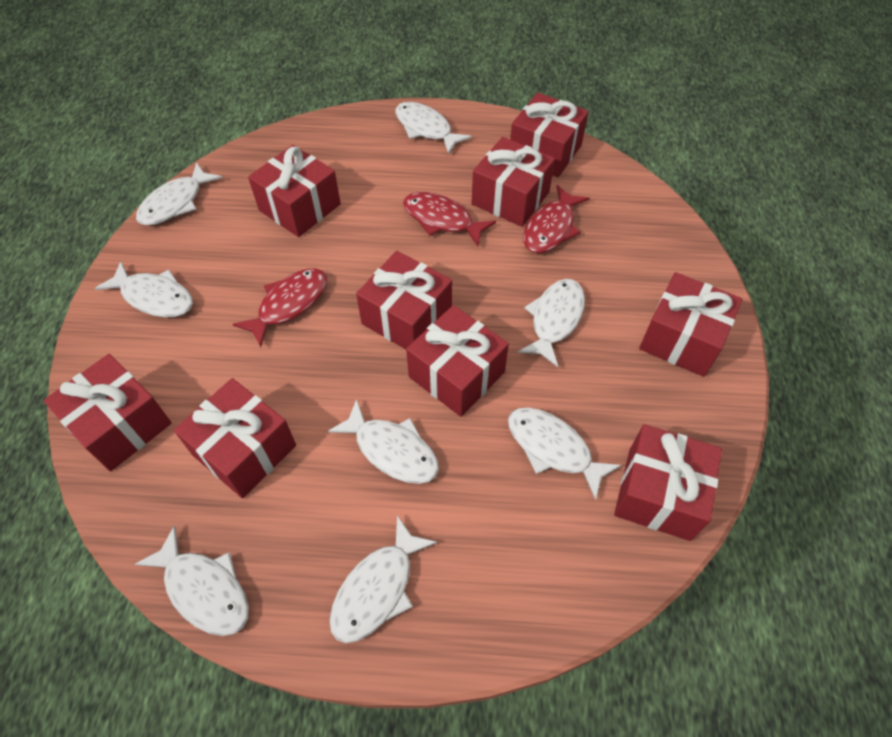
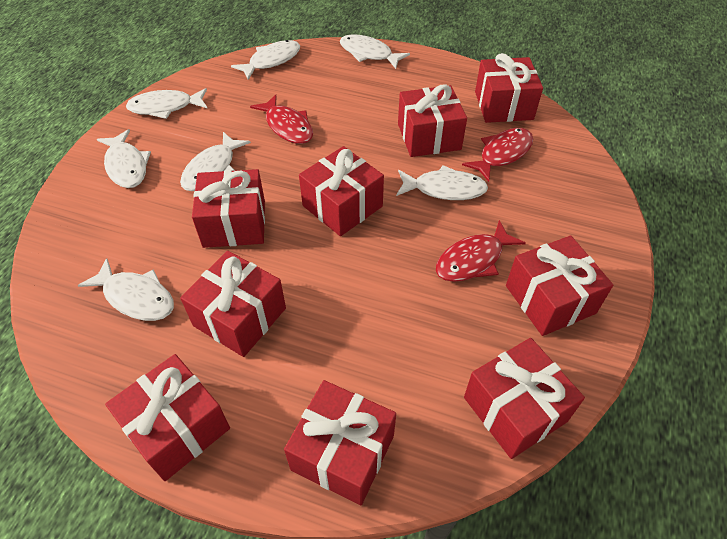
white fish: [95,261,193,318] [135,526,249,636] [136,162,222,226] [328,399,439,484] [329,515,437,643] [395,102,472,154] [508,407,622,500] [518,279,585,367] = 8 -> [78,258,174,321] [97,129,151,188] [126,88,207,119] [180,132,251,191] [231,40,300,80] [340,34,410,69] [396,165,488,200] = 7

